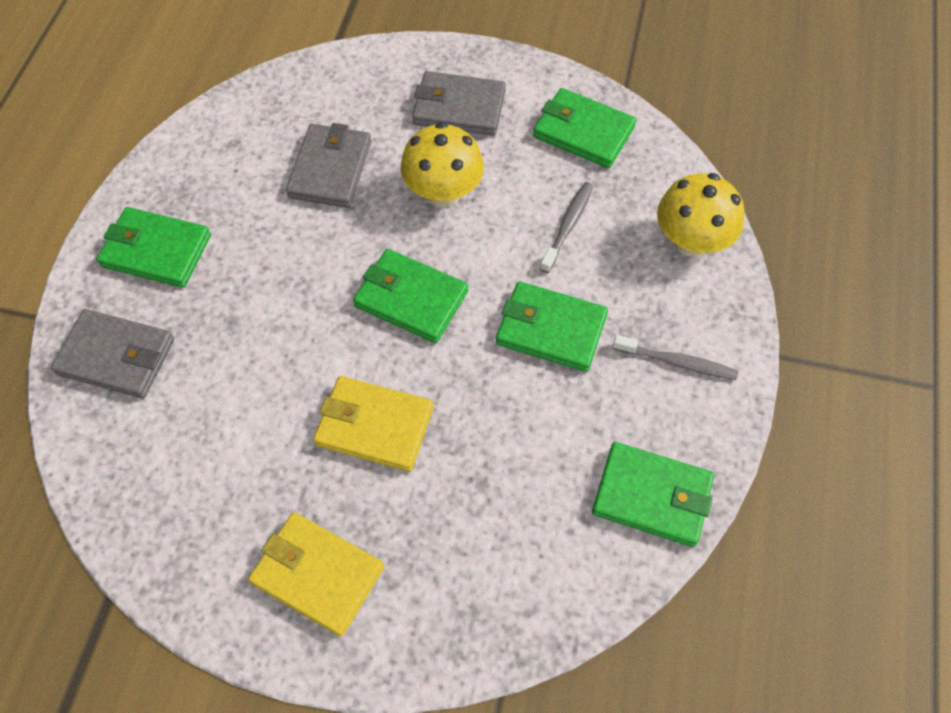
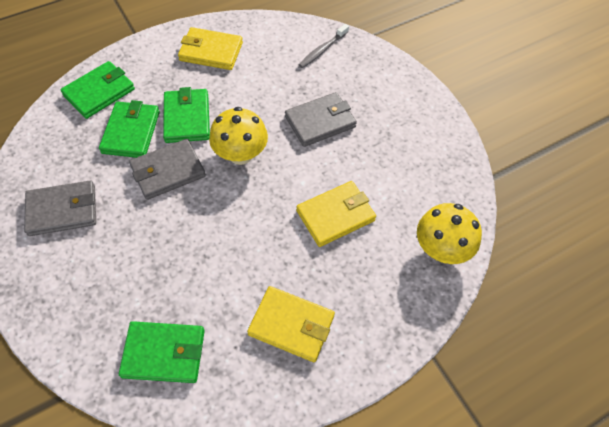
green wallet: [96,207,211,288] [353,249,468,343] [496,281,608,372] [533,88,636,168] [592,442,714,547] = 5 -> [60,61,135,119] [99,100,160,158] [119,321,205,383] [163,87,210,143] = 4
grey toothbrush: [540,182,593,273] [613,335,738,380] = 2 -> [298,24,349,68] = 1
yellow wallet: [248,512,384,637] [313,376,433,472] = 2 -> [178,27,243,70] [247,286,335,362] [296,181,376,247] = 3

